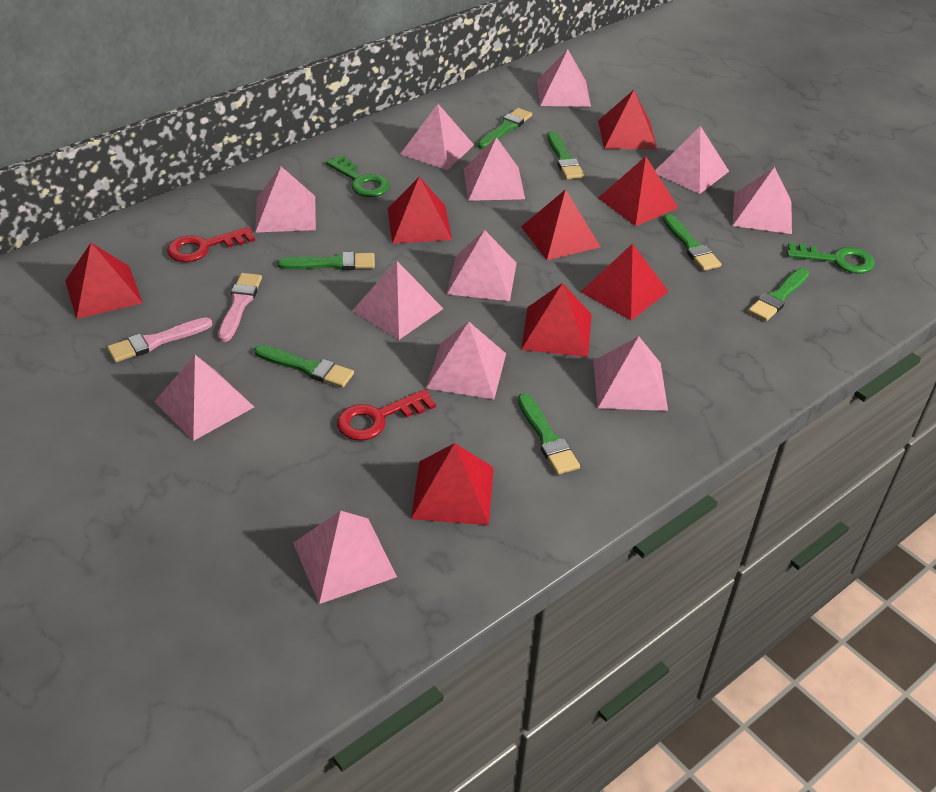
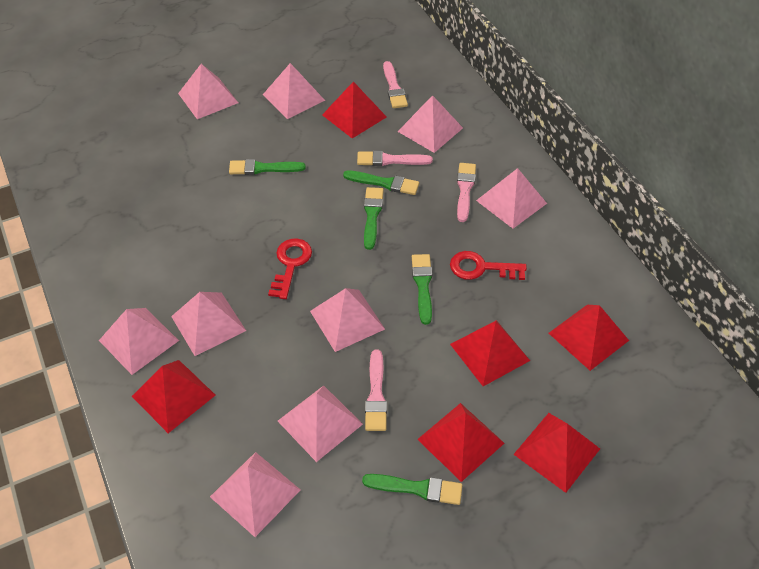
green brush: [254,345,354,388] [277,252,375,270] [478,108,532,149] [518,393,580,475] [547,131,584,179] [663,214,721,271] [748,268,809,321] = 7 -> [229,159,306,175] [343,170,419,195] [362,474,462,505] [364,187,384,250] [412,254,432,325] = 5
green key: [326,155,390,197] [787,242,875,274] = 2 -> none = 0
pink brush: [107,317,212,362] [218,273,262,342] = 2 -> [357,151,433,166] [365,349,387,431] [383,61,408,108] [457,163,476,222] = 4
pink pyramid: [155,355,254,441] [255,167,316,233] [293,511,397,604] [352,261,443,340] [400,104,474,170] [426,321,506,399] [447,230,517,301] [464,137,525,201] [537,49,591,107] [593,336,668,411] [655,126,729,194] [733,167,792,234] = 12 -> [99,308,179,375] [171,292,246,356] [178,64,238,119] [210,452,300,537] [263,63,325,119] [278,385,363,462] [310,288,385,352] [398,95,463,153] [476,168,547,229] = 9
red pyramid: [65,243,143,319] [388,177,452,243] [411,443,494,525] [521,189,600,260] [521,283,592,357] [581,243,669,320] [598,90,657,149] [598,156,679,226] = 8 -> [132,360,215,433] [322,81,386,139] [417,403,504,482] [450,320,530,386] [513,413,600,493] [549,305,629,371] = 6

